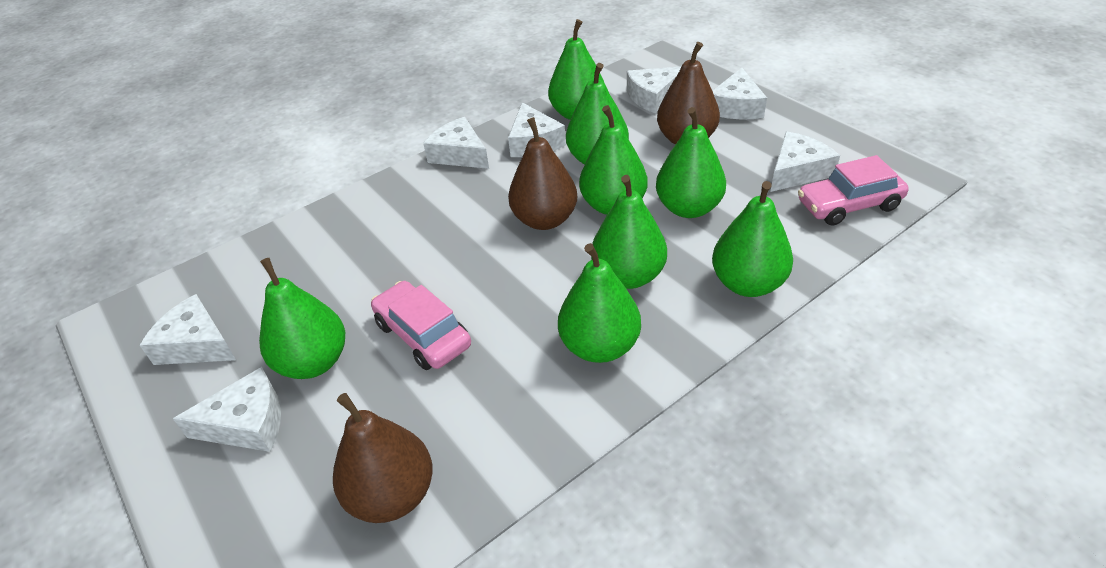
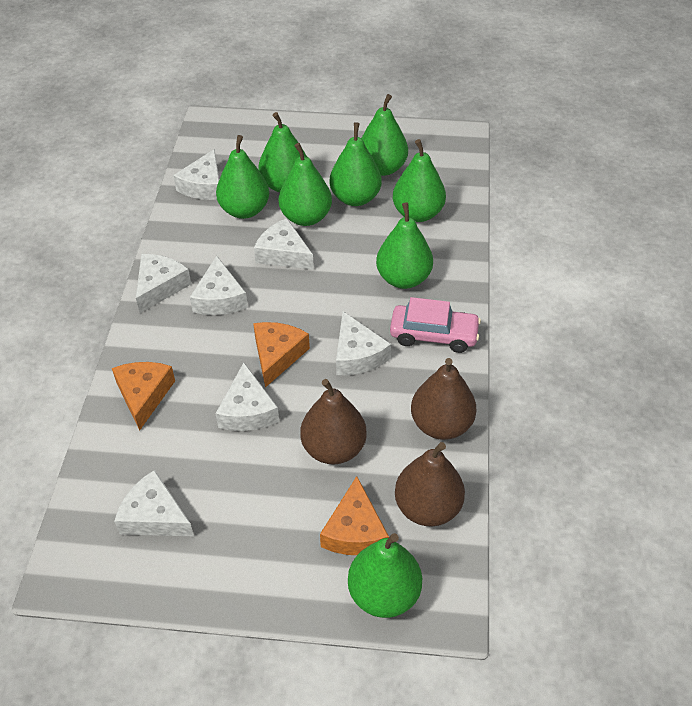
orange cheese: none = 0 -> [112,362,175,430] [253,322,310,388] [320,476,389,555] = 3
pink car: [371,281,471,370] [798,155,909,226] = 2 -> [390,297,481,353] = 1

